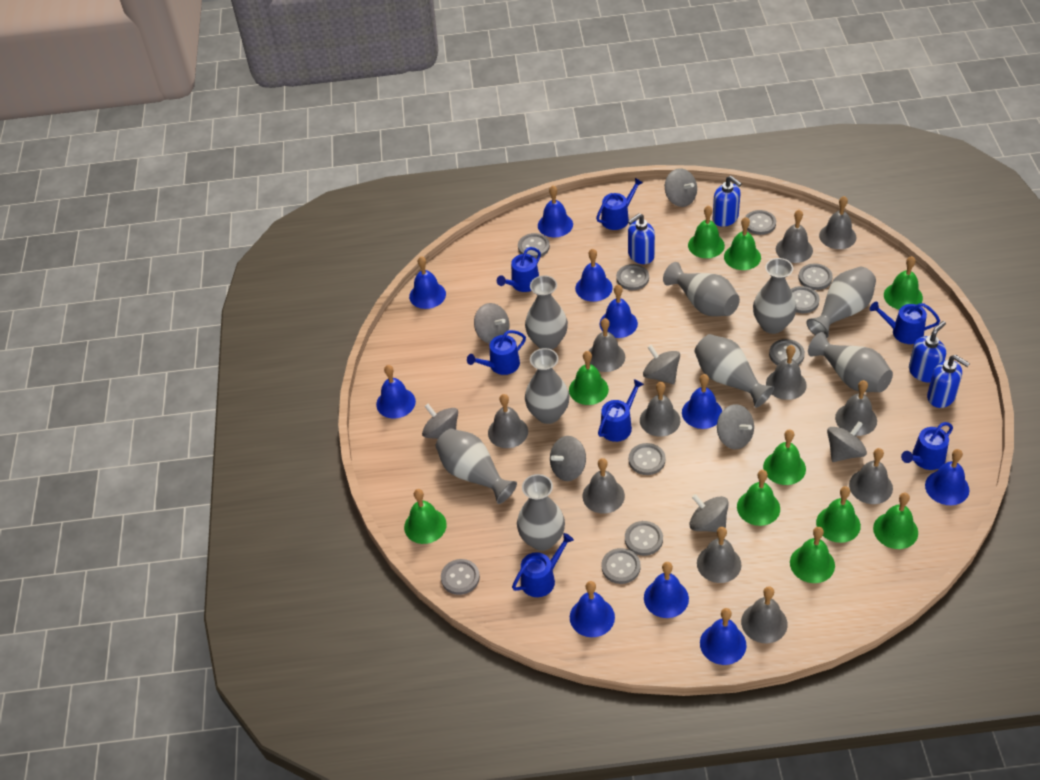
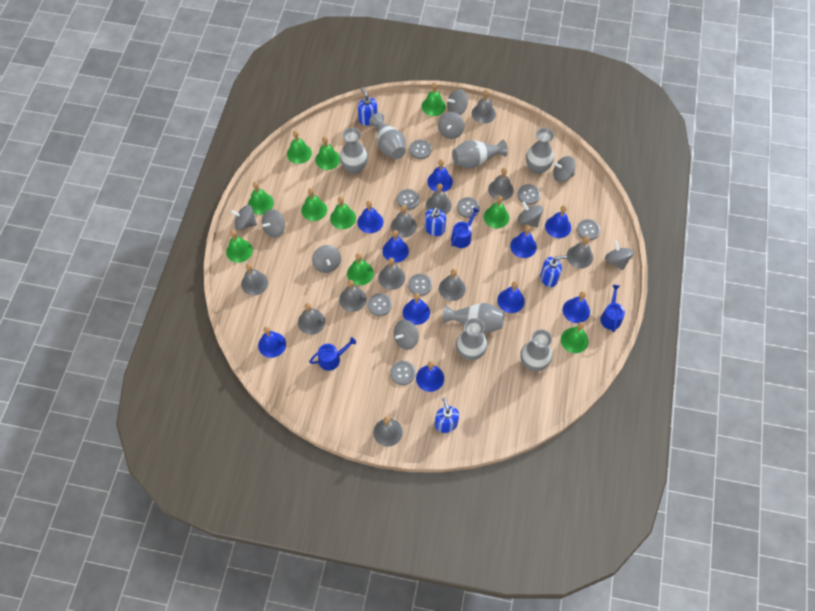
blue watering can: [467,330,526,375] [497,247,541,292] [512,533,574,597] [596,178,643,230] [598,379,644,442] [870,302,940,344] [901,422,953,470] = 7 -> [309,337,356,371] [451,207,480,248] [600,285,625,332] = 3
grey button: [441,559,480,595] [518,233,550,258] [601,548,641,584] [616,264,649,290] [625,521,663,556] [629,443,665,475] [745,210,776,235] [769,339,805,365] [791,286,820,313] [799,263,833,290] = 10 -> [368,293,392,316] [390,361,415,385] [397,189,420,210] [408,274,432,296] [409,140,432,159] [457,197,480,218] [517,184,540,205] [577,219,600,240] = 8
grey spinning top: [422,404,458,439] [474,303,510,344] [550,436,586,481] [643,345,680,384] [665,168,697,207] [690,494,729,532] [717,404,754,449] [827,421,867,462] = 8 -> [230,205,257,231] [262,209,285,238] [312,245,341,273] [394,320,419,350] [438,112,464,139] [447,89,468,115] [517,201,543,227] [553,156,576,182] [605,241,634,270] = 9
grey vase: [436,428,517,504] [517,474,565,551] [525,276,568,349] [525,348,569,424] [663,262,740,316] [694,334,774,408] [753,258,797,334] [806,267,876,338] [808,332,893,392] = 9 -> [340,128,368,174] [369,113,406,159] [443,303,504,333] [452,140,508,168] [456,318,487,360] [520,329,552,371] [526,128,554,174] = 7

